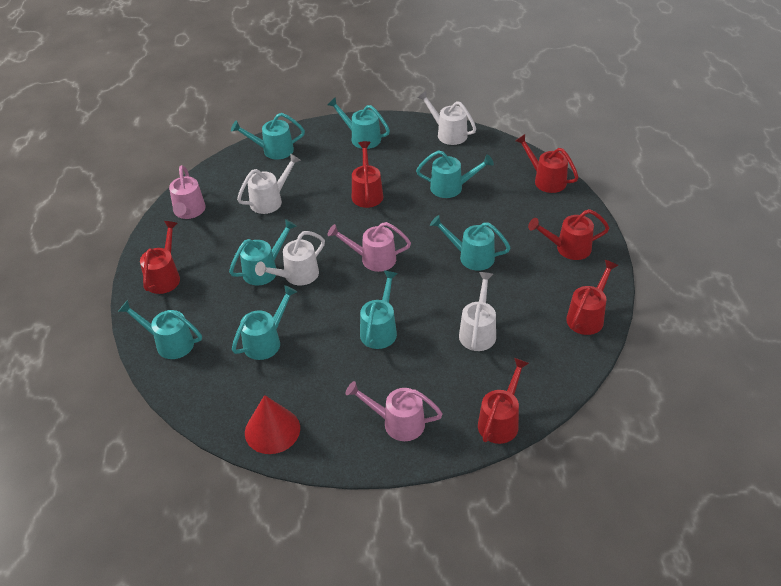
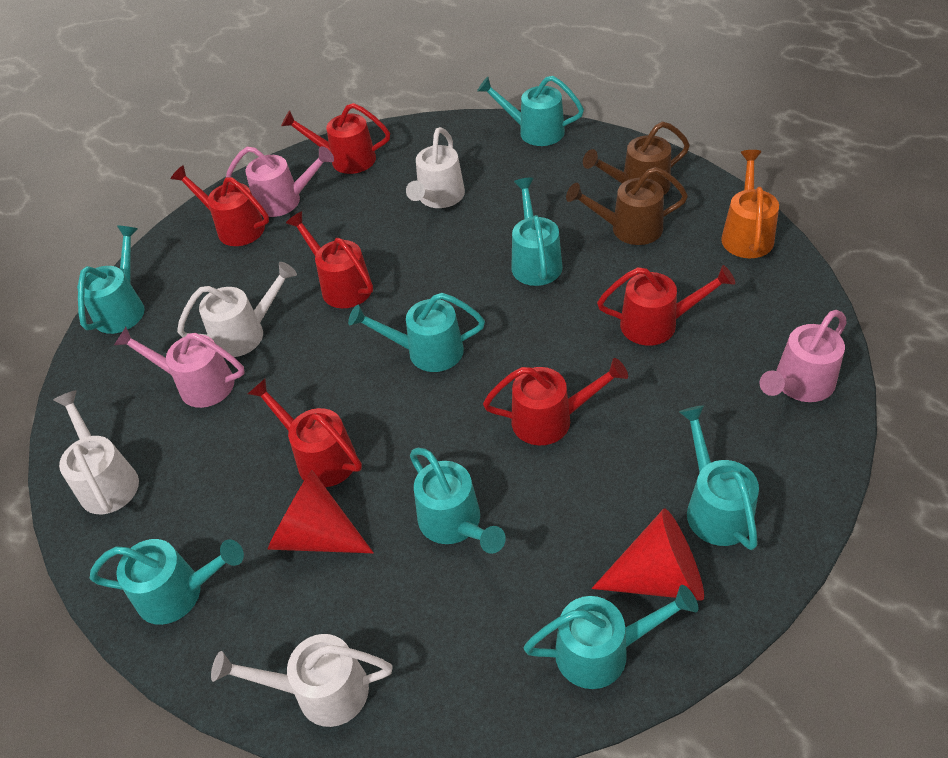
brown watering can: none = 0 -> [566,167,688,245] [583,121,690,195] = 2
orange watering can: none = 0 -> [721,150,779,258] = 1
red cone: [245,395,300,454] = 1 -> [267,470,374,553] [592,509,704,601] = 2

